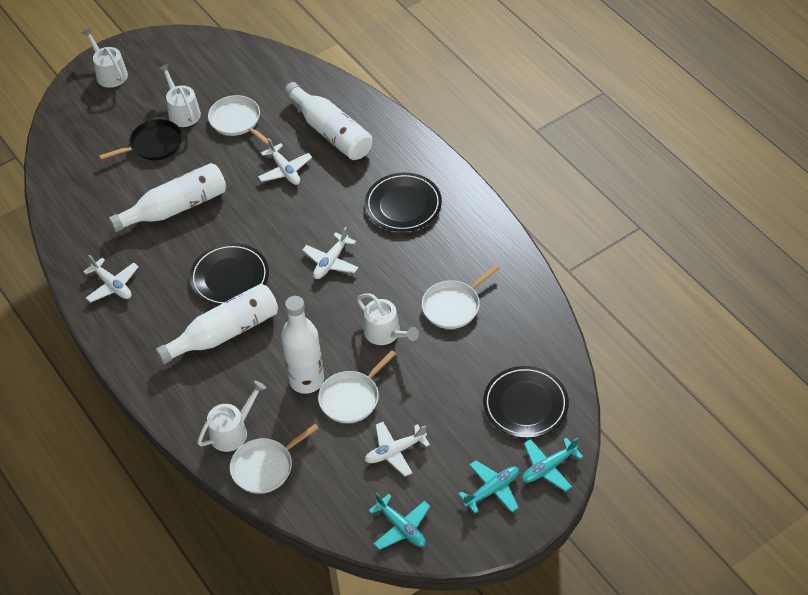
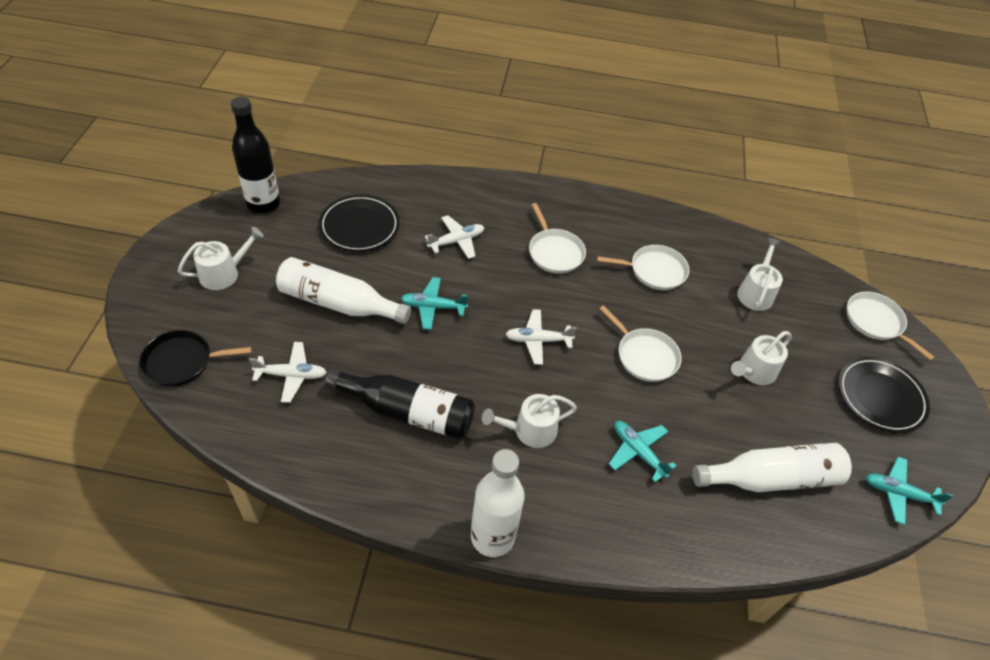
black bottle: none = 0 -> [231,97,280,214] [325,368,475,439] = 2
black plate: [189,243,269,306] [365,173,442,232] [483,366,569,438] = 3 -> [319,195,400,252] [838,357,930,433] = 2
white bottle: [109,163,226,232] [155,284,278,364] [281,296,324,394] [284,82,373,160] = 4 -> [276,257,411,324] [471,449,525,557] [692,443,852,492] = 3
white plane: [83,255,139,303] [258,138,312,185] [302,227,358,279] [365,422,430,476] = 4 -> [249,342,327,403] [425,215,484,259] [506,309,577,365] = 3

